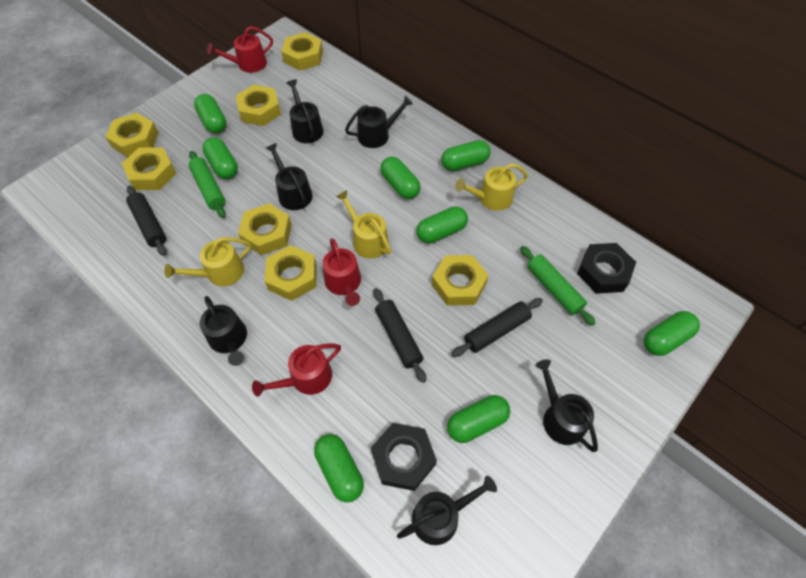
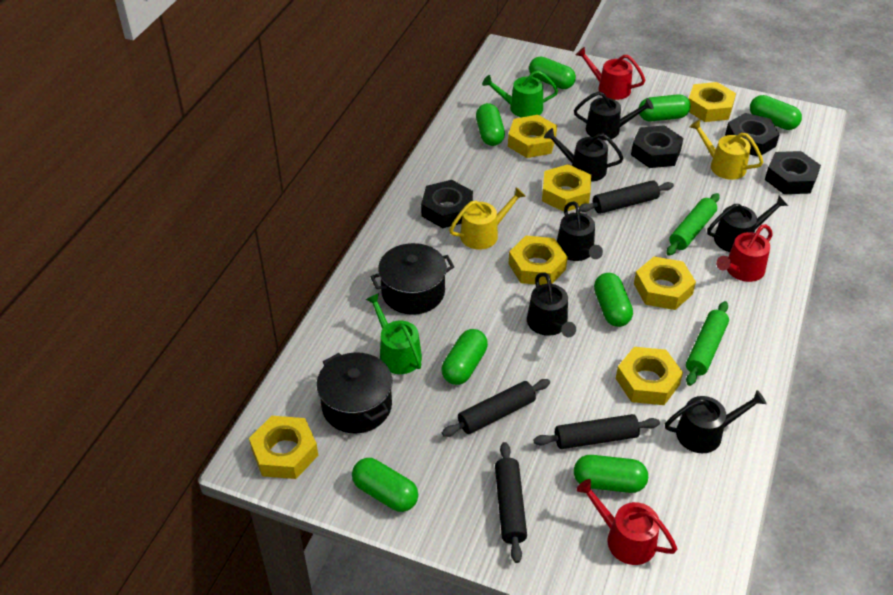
black nut: [371,423,437,491] [577,243,636,294] = 2 -> [421,180,473,228] [631,125,683,168] [725,113,780,156] [765,151,821,194] = 4
black pot: none = 0 -> [316,352,393,433] [370,243,454,315] = 2
black rolling pin: [126,185,167,256] [373,288,426,383] [452,298,543,357] = 3 -> [442,379,550,437] [495,442,527,563] [534,414,660,449] [579,180,674,214] = 4
green watering can: none = 0 -> [365,293,422,374] [482,71,558,117] = 2
yellow watering can: [164,237,251,286] [336,190,391,259] [455,163,528,211] = 3 -> [449,187,526,250] [690,119,763,180] = 2

